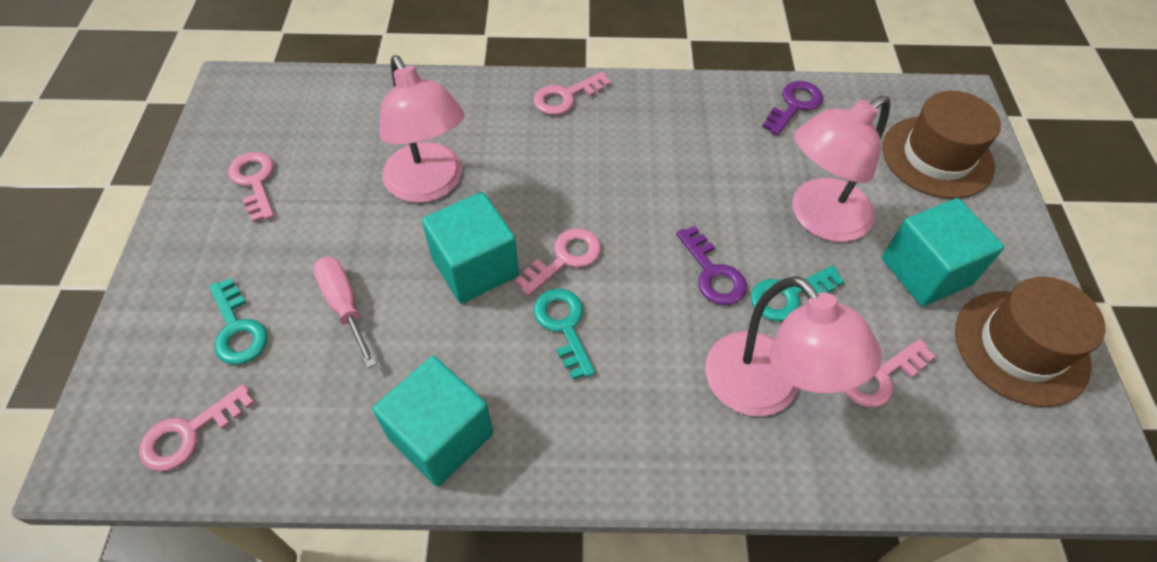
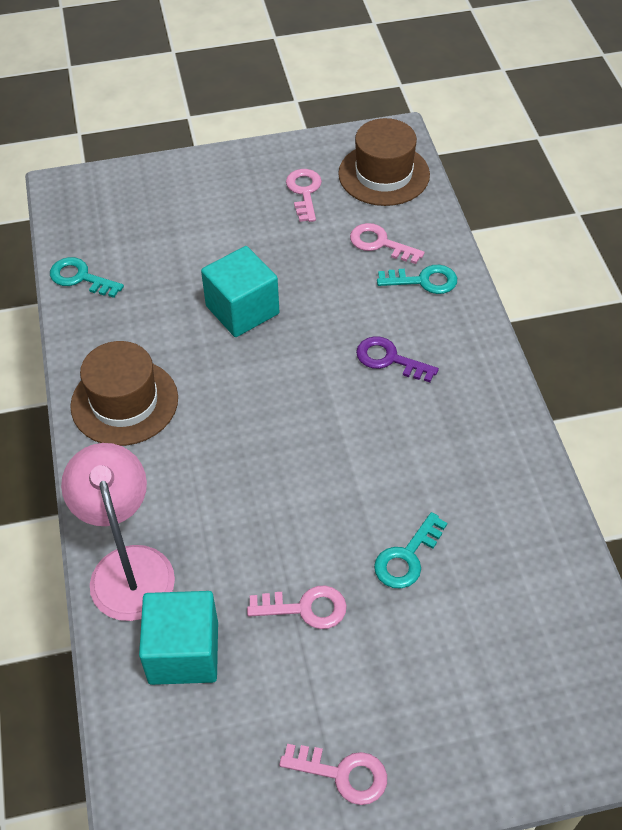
pink key: [139,384,254,471] [228,152,274,222] [515,228,601,296] [533,72,611,115] [844,339,935,408] = 5 -> [247,586,347,629] [279,744,387,805] [286,169,322,222] [350,223,425,264] = 4
pink lamp: [379,55,464,203] [706,276,882,416] [792,95,890,242] = 3 -> [61,443,175,621] = 1
pink screwdriver: [313,257,377,368] = 1 -> none = 0
purple key: [676,226,747,305] [762,81,823,136] = 2 -> [356,336,439,382] = 1
turquoise cube: [372,356,493,487] [422,192,519,304] [882,198,1004,306] = 3 -> [139,591,218,685] [201,246,279,337] = 2

